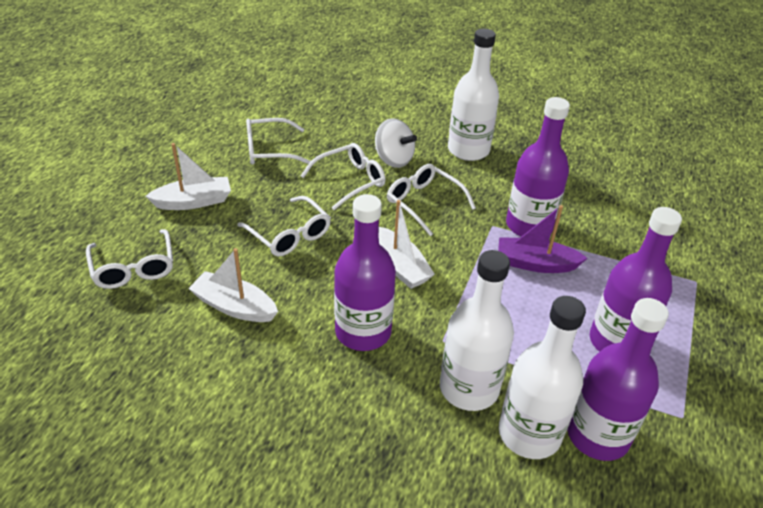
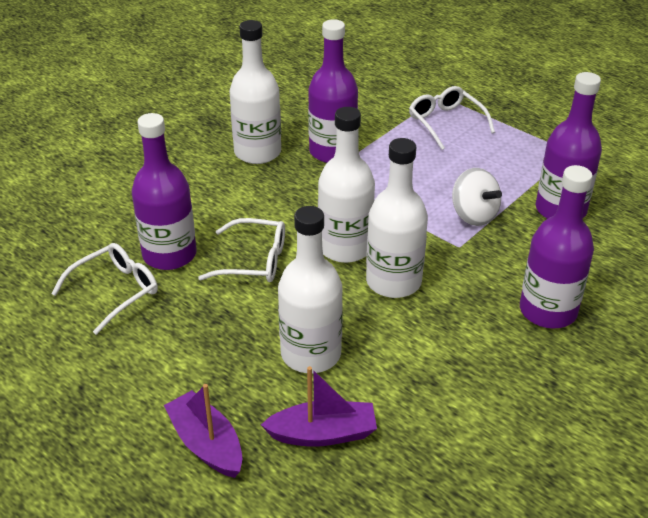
purple boat: [498,205,588,273] = 1 -> [164,384,242,478] [261,366,377,447] = 2
white boat: [145,143,231,210] [188,248,278,322] [378,200,435,289] = 3 -> none = 0
white bottle: [440,250,514,411] [448,29,499,161] [499,296,586,459] = 3 -> [229,20,281,164] [278,206,343,373] [318,107,375,263] [366,138,428,298] = 4
white glasses: [86,229,173,289] [237,196,331,256] [246,118,311,165] [301,143,385,210] [387,164,476,236] = 5 -> [51,243,158,335] [198,218,285,282] [409,86,495,150] = 3

